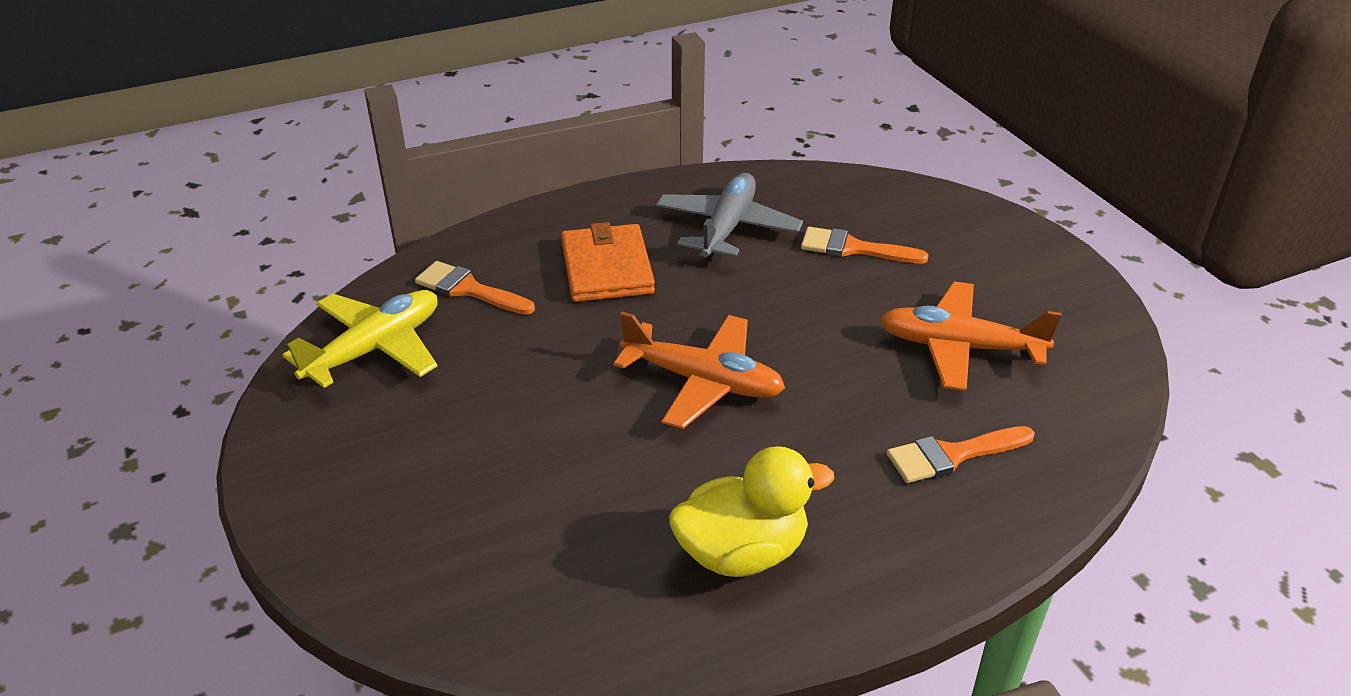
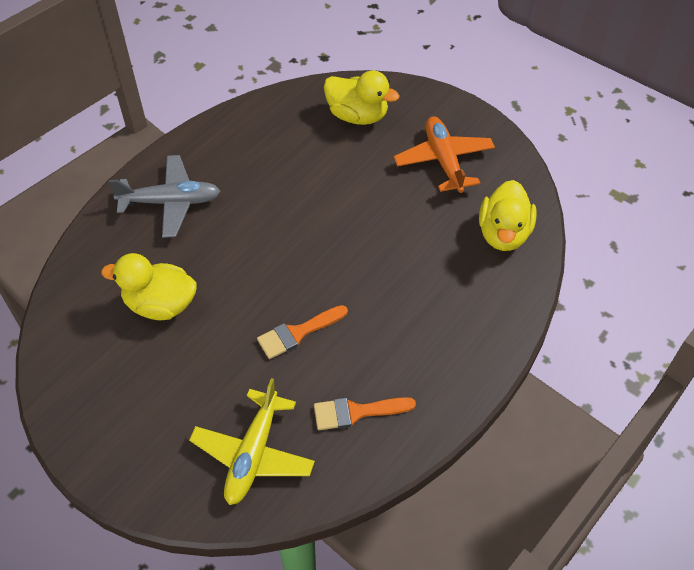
orange brush: [415,261,535,315] [801,227,929,263] [887,426,1035,483] = 3 -> [257,305,348,359] [314,397,416,430] = 2
orange plane: [613,312,785,429] [880,281,1062,391] = 2 -> [394,116,495,193] = 1
orange wallet: [561,222,655,302] = 1 -> none = 0
yellow duck: [669,446,834,577] = 1 -> [101,253,197,320] [324,70,399,125] [479,180,537,251] = 3

